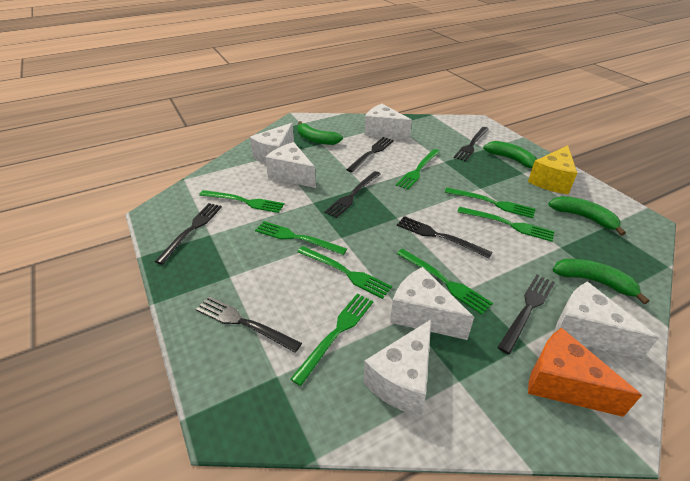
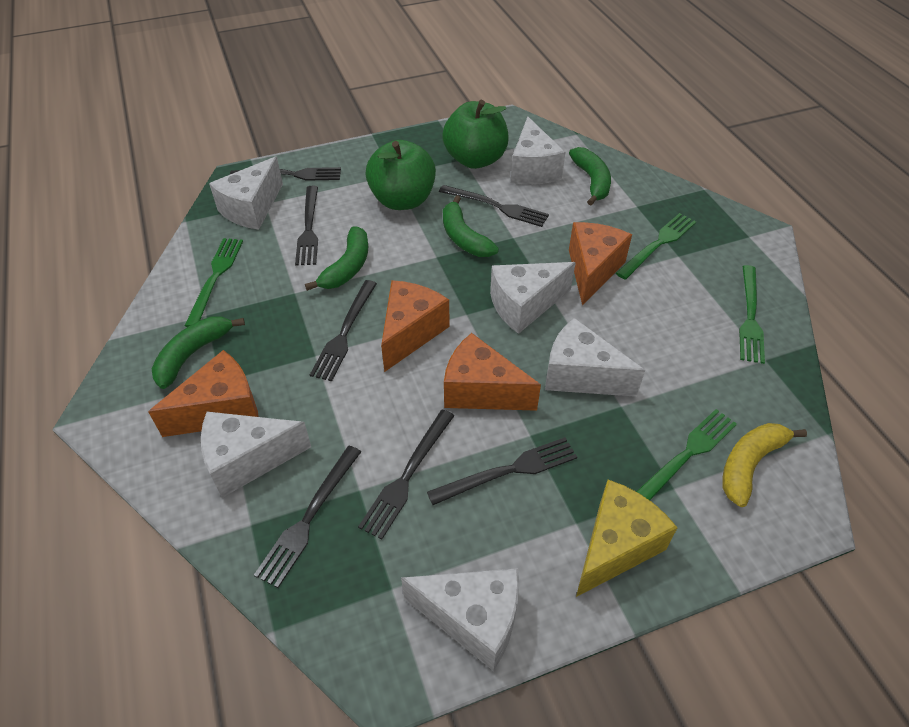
green apple: none = 0 -> [365,140,436,210] [442,100,508,169] = 2
green fork: [199,190,284,213] [255,221,347,255] [290,293,373,386] [297,246,392,299] [396,149,440,190] [397,249,493,314] [445,187,535,218] [457,207,555,242] = 8 -> [185,238,243,327] [616,213,696,280] [636,409,737,500] [739,265,765,364] = 4
orange cheese: [528,327,642,417] = 1 -> [148,350,259,437] [381,280,449,372] [444,333,541,411] [569,222,632,306] = 4
yellow banana: none = 0 -> [722,423,807,507] = 1

